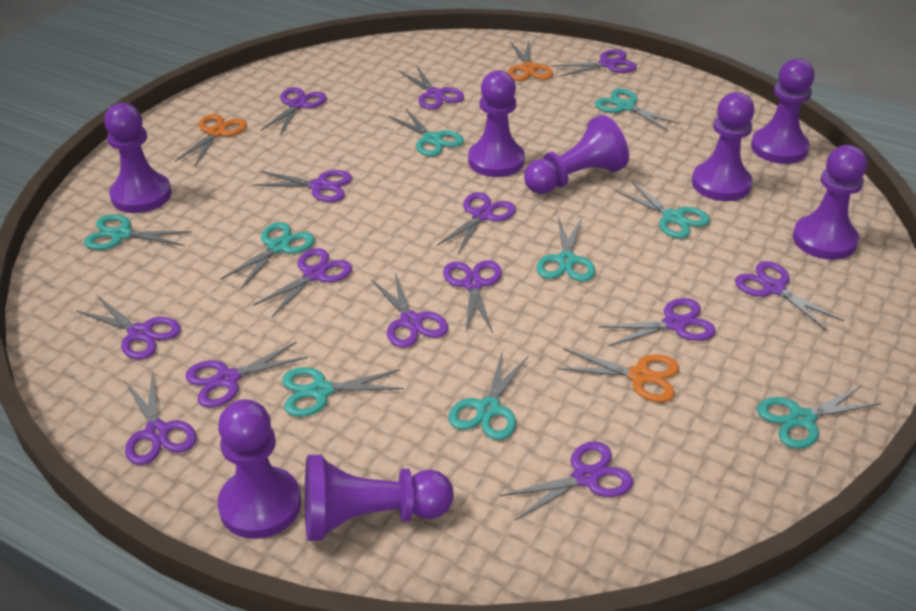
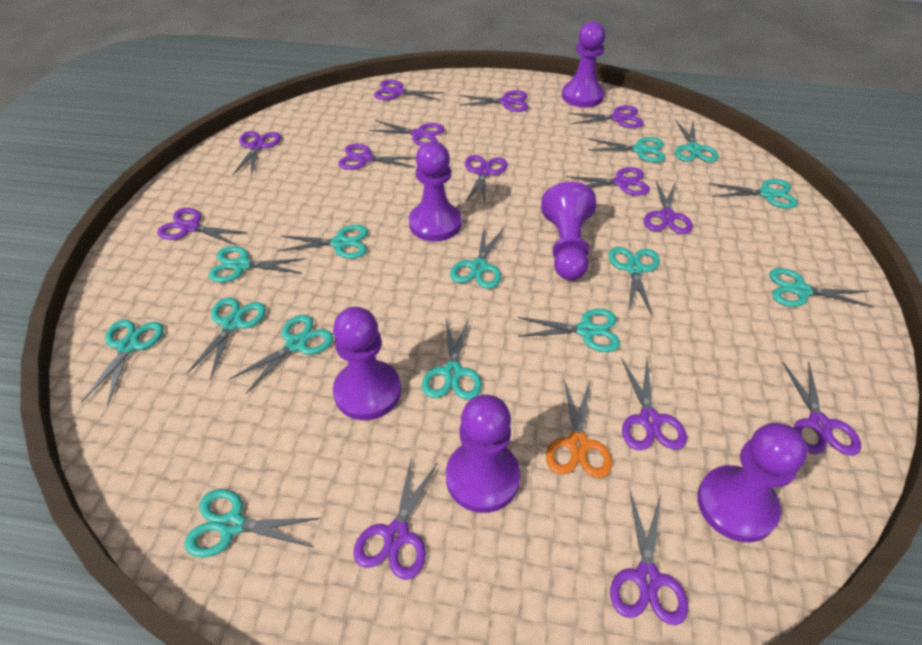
orange scissors: [175,114,247,166] [508,41,553,81] [558,349,679,402] = 3 -> [546,379,612,478] = 1
purple pawn: [104,103,171,213] [218,399,301,539] [305,455,453,541] [468,70,525,177] [524,115,629,194] [692,92,755,201] [751,59,814,164] [793,145,867,260] = 8 -> [333,307,401,420] [409,141,462,242] [446,395,520,513] [541,182,596,280] [562,21,605,108] [697,423,808,542] = 6
turquoise scissors: [84,214,192,250] [221,222,315,289] [282,367,404,417] [388,108,464,156] [449,352,529,440] [537,217,595,282] [595,89,681,131] [615,181,710,239] [757,385,881,449] = 9 -> [81,320,164,405] [185,489,322,557] [186,297,266,379] [208,246,306,282] [230,315,334,394] [277,225,368,259] [422,318,482,400] [450,228,504,289] [517,309,620,352] [588,137,665,163] [609,247,660,316] [675,120,719,162] [709,179,798,208] [769,268,874,307] = 14

